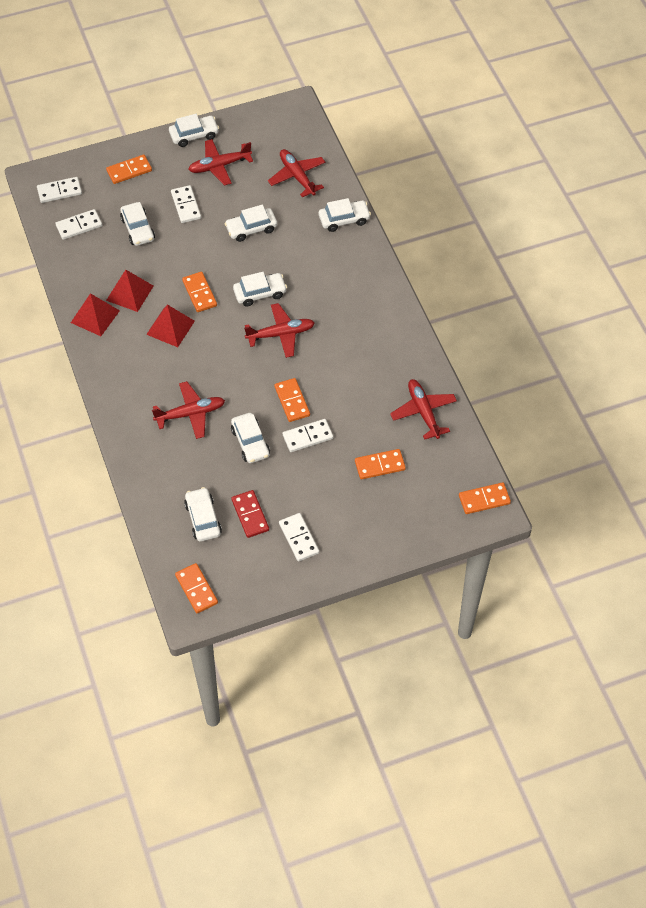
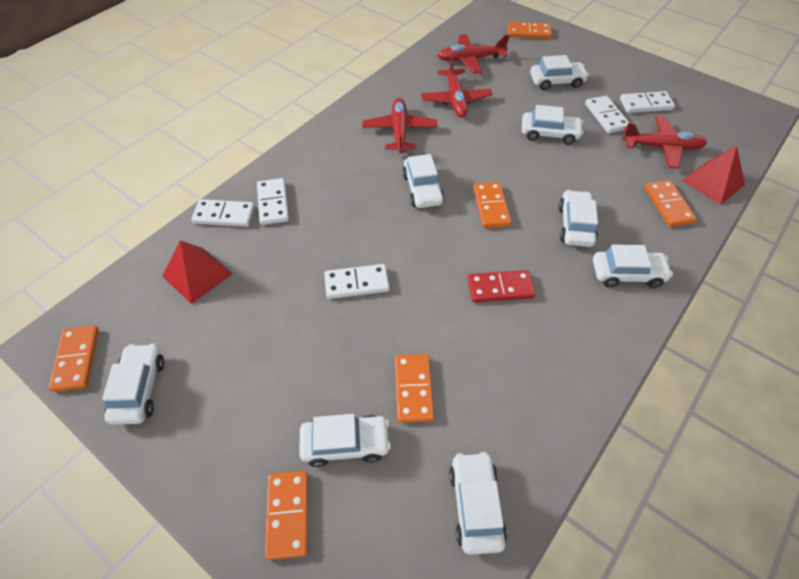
red plane: [152,381,225,439] [188,139,253,186] [244,303,315,358] [268,149,325,197] [390,379,457,440] = 5 -> [362,98,437,153] [421,55,492,118] [437,34,510,74] [622,116,707,169] = 4
red pyramid: [71,293,120,336] [106,270,153,312] [146,305,195,347] = 3 -> [162,240,232,304] [682,146,745,205] = 2
white car: [120,202,155,246] [169,114,219,147] [184,487,222,541] [225,205,277,242] [231,413,270,463] [233,272,287,307] [319,198,371,232] = 7 -> [102,343,164,425] [299,414,391,467] [402,154,444,208] [449,452,507,555] [522,105,584,145] [530,55,589,90] [558,190,598,247] [593,244,673,288] = 8

